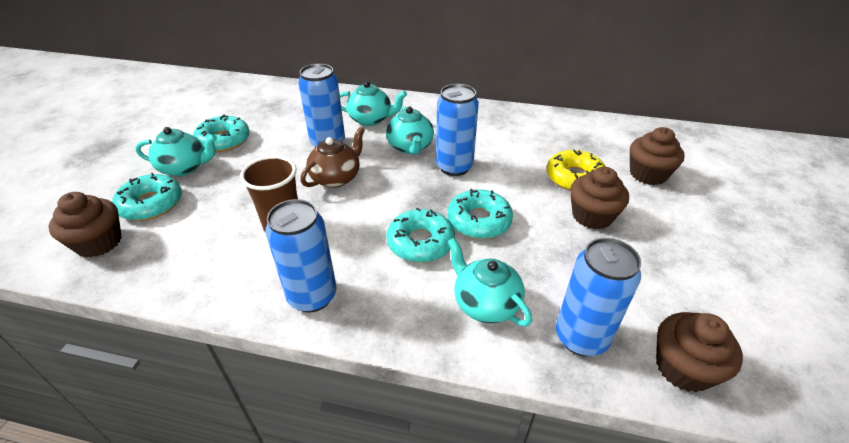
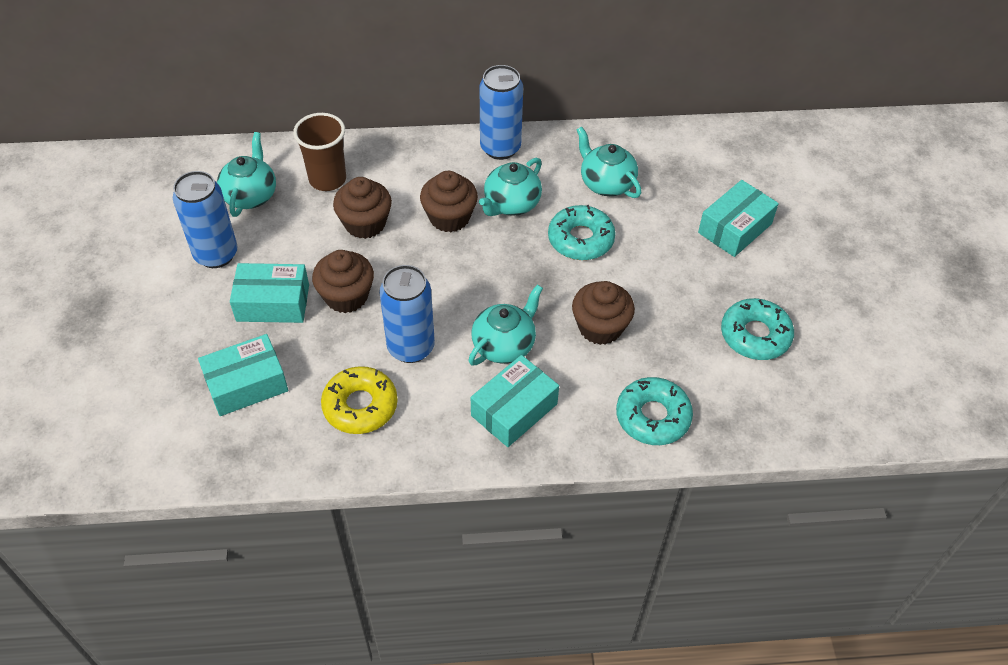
blue can: [266,199,337,313] [298,64,345,148] [436,84,479,176] [556,238,641,356] = 4 -> [173,171,237,268] [379,265,435,363] [480,65,523,160] = 3
brown teapot: [301,127,365,188] = 1 -> none = 0
turquoise box: none = 0 -> [198,334,288,416] [230,263,309,323] [471,355,559,447] [698,180,779,257] = 4
turquoise donut: [112,173,182,221] [193,114,249,152] [386,207,455,263] [447,189,513,239] = 4 -> [548,205,615,260] [616,377,693,445] [721,298,794,360] = 3

